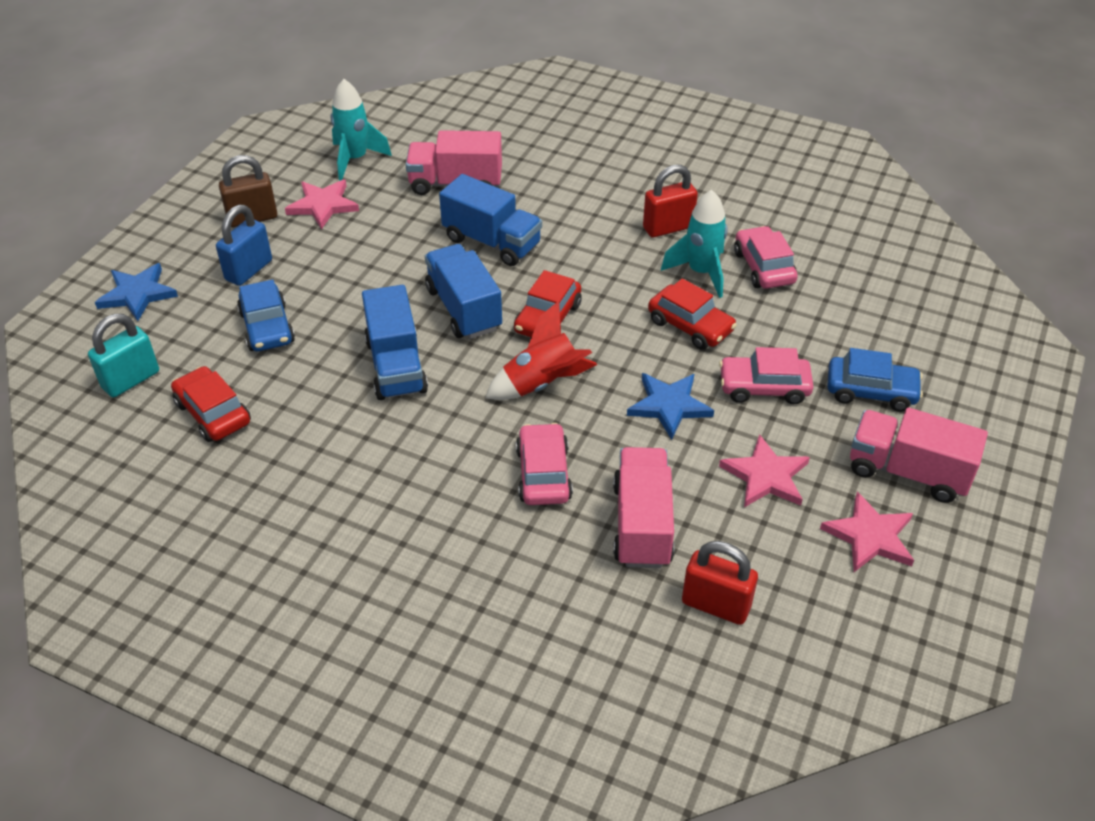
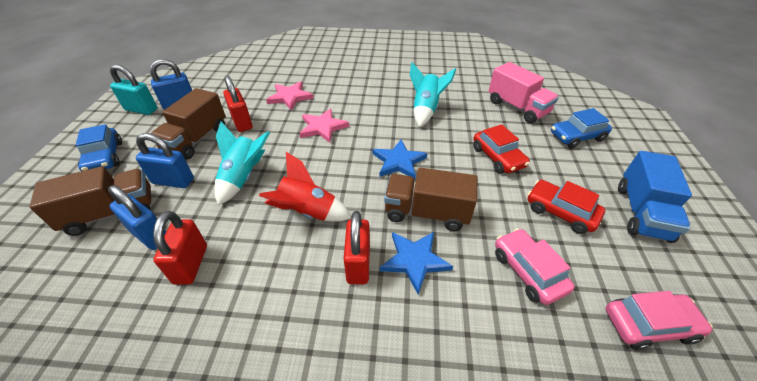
blue padlock: [216,205,272,286] = 1 -> [108,185,166,250] [136,133,194,188] [150,59,192,110] = 3
blue truck: [362,285,428,400] [425,244,502,339] [439,174,542,266] = 3 -> [618,151,692,243] = 1
brown padlock: [219,155,277,227] = 1 -> none = 0
brown truck: none = 0 -> [29,166,151,236] [151,88,226,160] [384,168,477,231] = 3
pink car: [516,423,573,505] [719,347,814,404] [734,226,798,289] = 3 -> [495,228,575,305] [606,291,713,350] = 2
pink star: [285,180,359,230] [719,434,810,507] [820,492,914,572] = 3 -> [266,81,314,111] [299,108,349,143] = 2
pink truck: [406,130,502,195] [613,447,674,568] [850,408,988,503] = 3 -> [489,62,559,123] = 1
red car: [171,366,251,442] [514,270,582,337] [648,278,737,350] = 3 -> [473,124,530,174] [528,180,605,234] = 2
red padlock: [643,165,698,237] [682,541,758,625] = 2 -> [153,211,207,285] [223,75,253,132] [344,211,370,284] = 3

